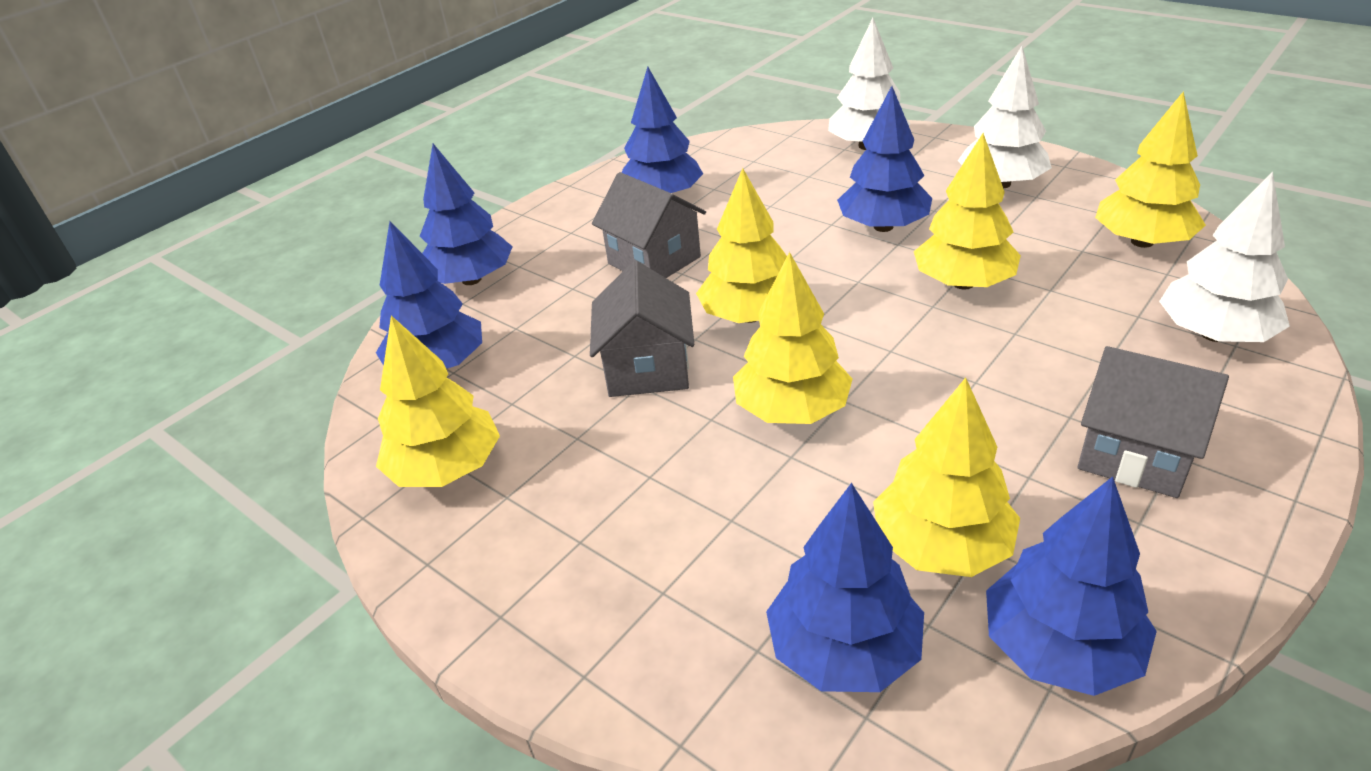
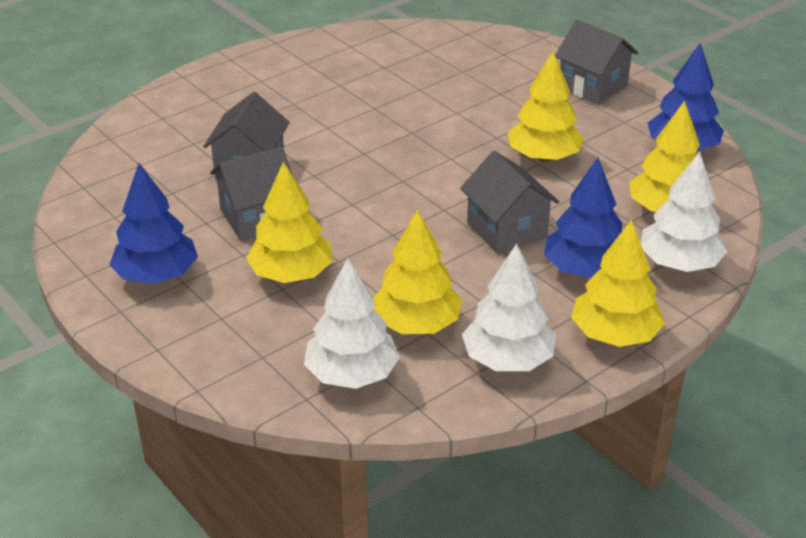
blue tree: [376,221,482,369] [420,144,513,285] [622,67,703,193] [766,483,924,692] [837,86,932,232] [986,476,1157,696] = 6 -> [109,163,198,284] [544,158,622,278] [647,43,724,151] = 3
grey house: [590,261,694,397] [592,172,706,278] [1078,346,1229,498] = 3 -> [203,92,290,180] [210,147,292,241] [460,151,559,254] [555,20,638,105] = 4
yellow tree: [376,316,500,487] [696,168,787,323] [733,252,853,424] [873,378,1020,577] [914,133,1021,290] [1095,91,1206,248] = 6 -> [246,161,333,283] [373,209,462,334] [508,51,584,162] [571,219,665,347] [630,101,700,212] = 5

